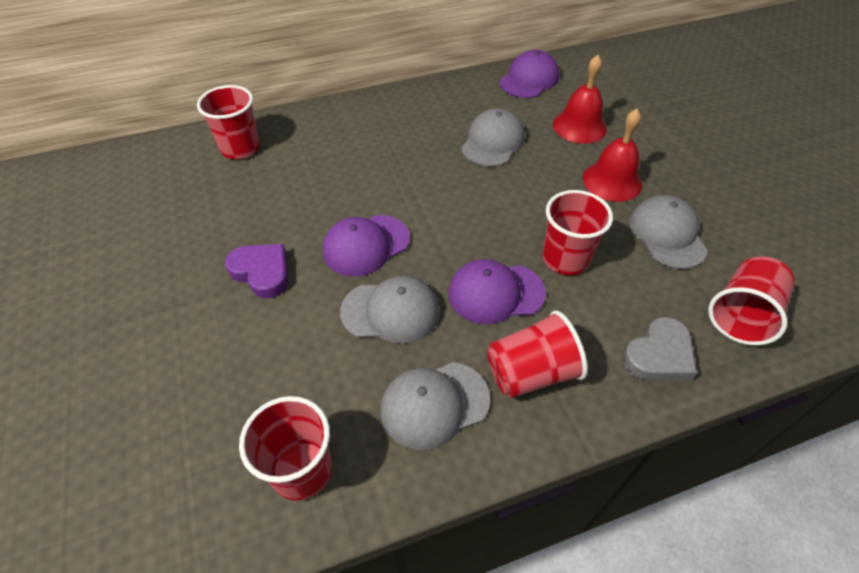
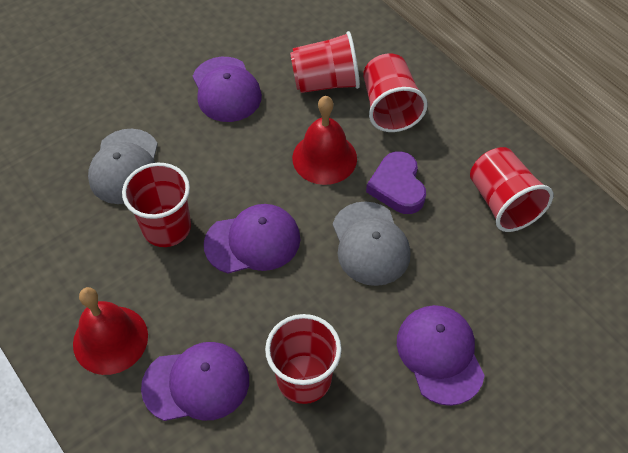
grey cap: [340,276,440,344] [381,362,490,450] [461,109,525,167] [629,195,708,269] = 4 -> [88,129,158,204] [333,201,410,286] = 2
grey heart: [623,317,697,381] = 1 -> none = 0
purple cap: [322,215,410,277] [448,259,546,324] [499,50,559,98] = 3 -> [141,342,249,421] [193,57,262,122] [204,204,300,274] [397,305,485,406] = 4

